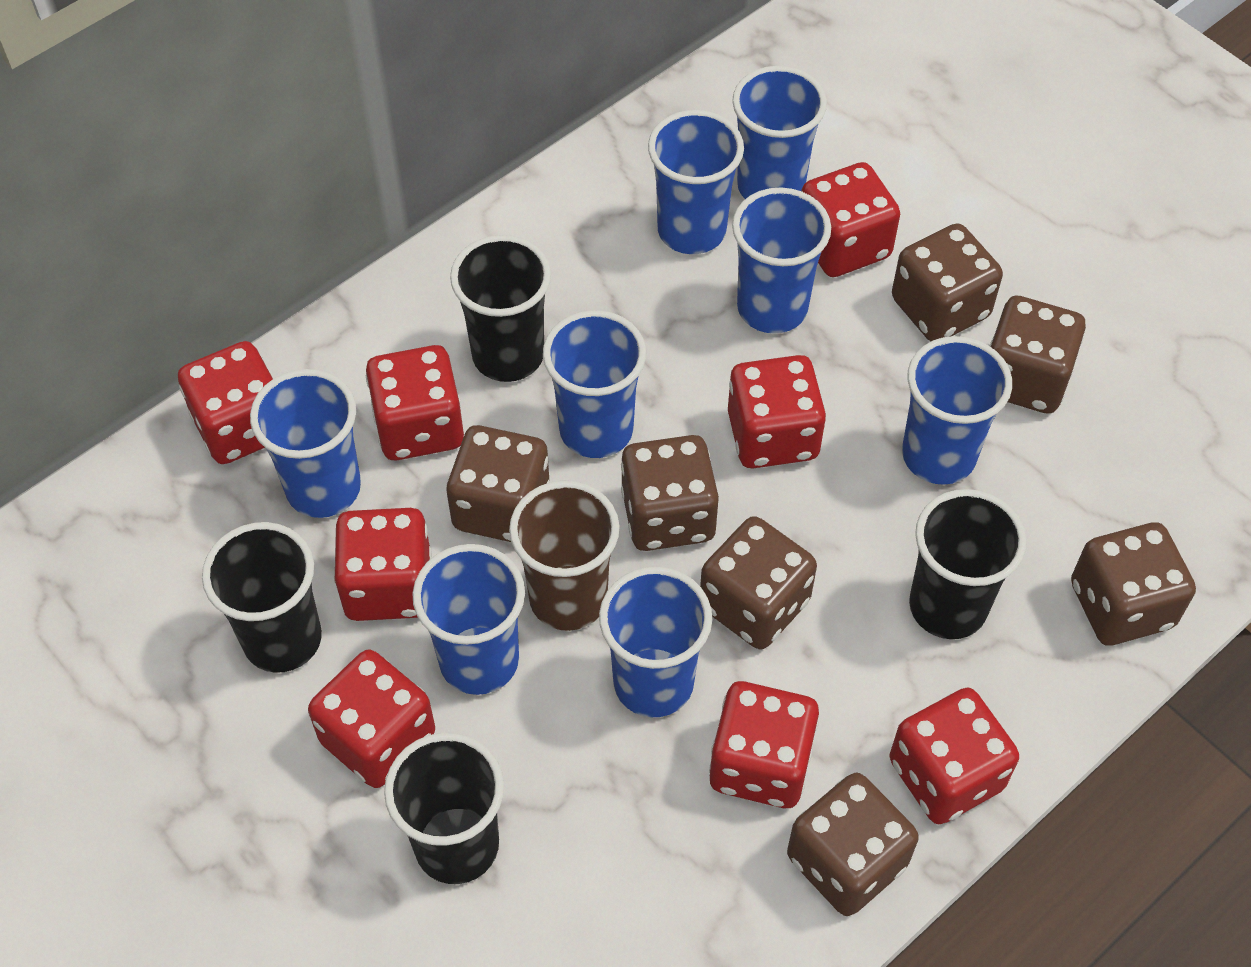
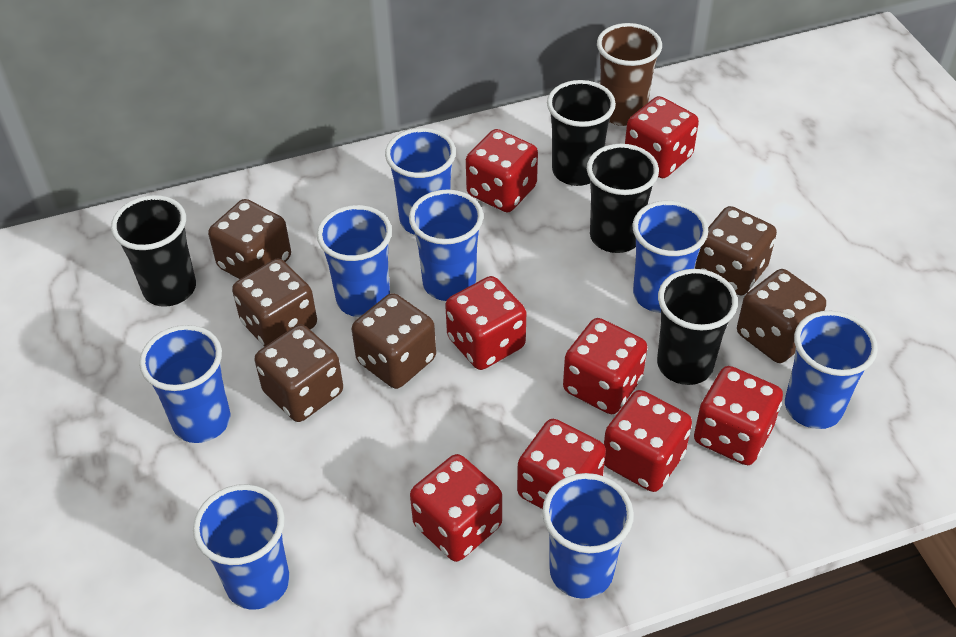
brown dice: [447,425,550,542] [621,435,719,551] [700,516,817,649] [787,773,919,916] [892,223,1003,341] [989,296,1086,414] [1071,522,1196,646] = 7 -> [208,199,291,279] [232,259,317,347] [254,324,343,422] [352,293,436,389] [695,206,777,295] [737,269,826,363] = 6

